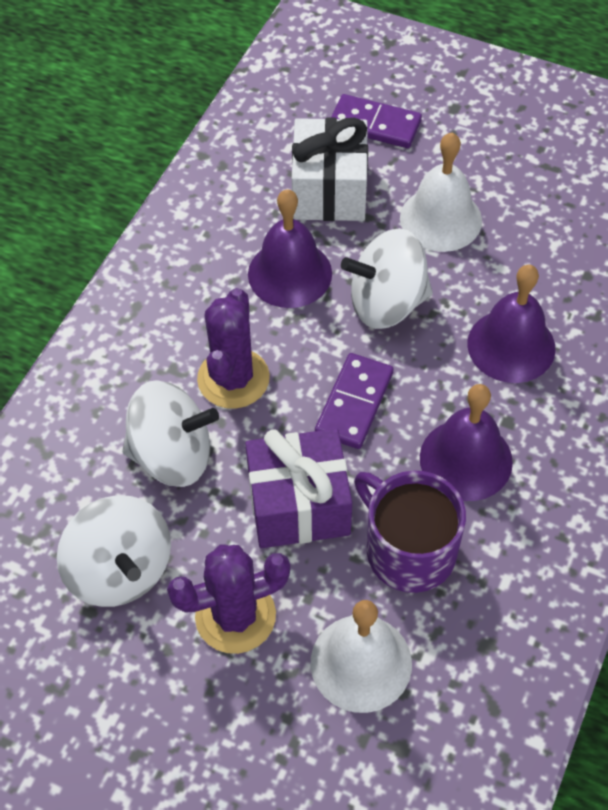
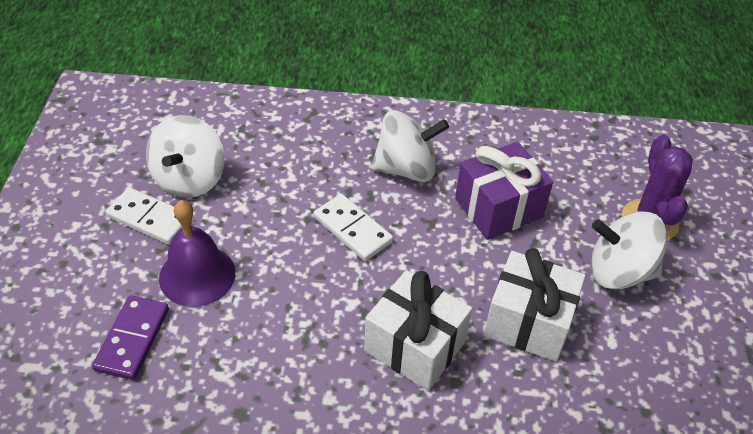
purple bell: [248,189,332,308] [420,384,513,501] [468,265,555,383] = 3 -> [159,200,235,307] = 1
purple cactus: [167,544,290,654] [197,288,270,409] = 2 -> [622,135,693,240] = 1
purple domino: [315,353,394,449] [331,94,422,148] = 2 -> [92,295,169,380] = 1
purple mug: [354,470,466,593] = 1 -> none = 0
white bell: [311,600,412,713] [400,133,482,252] = 2 -> none = 0
white domino: none = 0 -> [105,187,182,245] [314,194,393,261] = 2
white gift: [292,117,368,221] = 1 -> [364,270,472,391] [484,248,585,361] = 2

